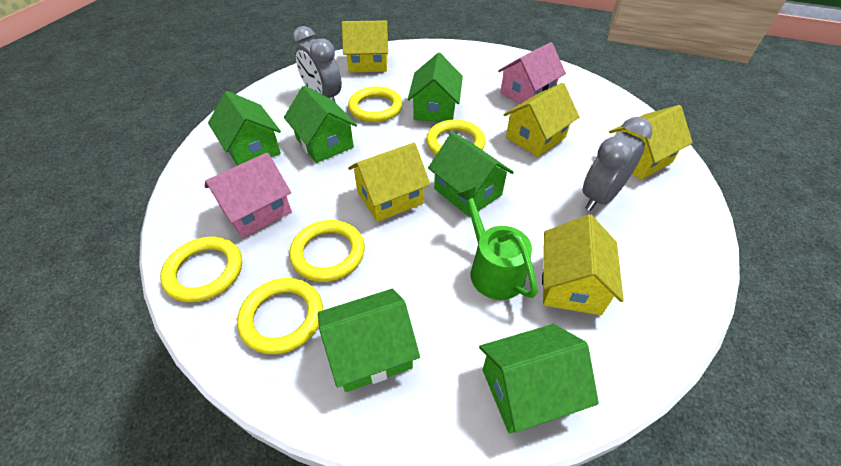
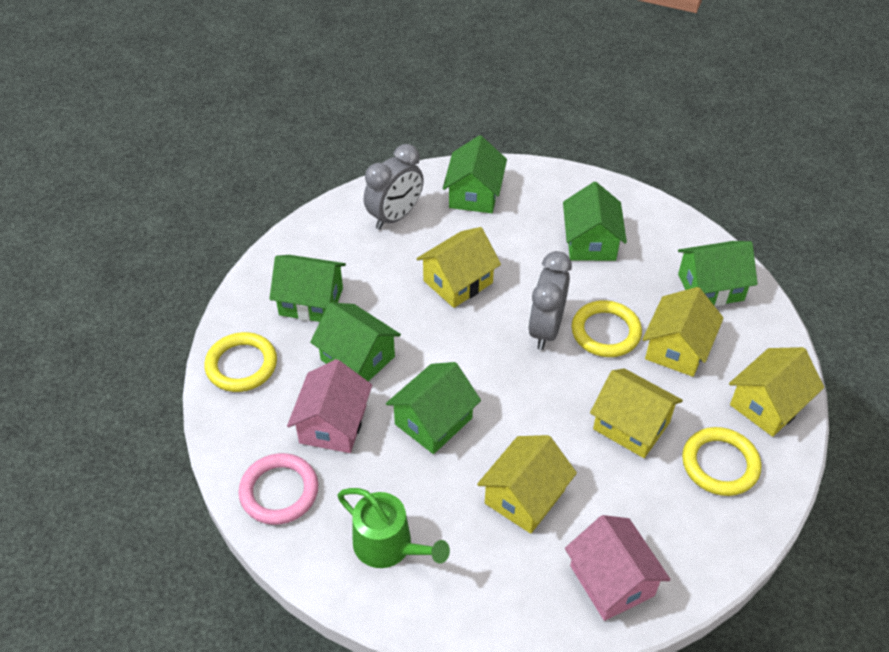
pink ring: none = 0 -> [238,453,318,525] = 1
yellow ring: [160,236,242,303] [237,278,323,354] [289,220,365,282] [348,86,403,122] [426,120,486,155] = 5 -> [204,332,277,392] [572,300,642,357] [682,427,761,496] = 3

